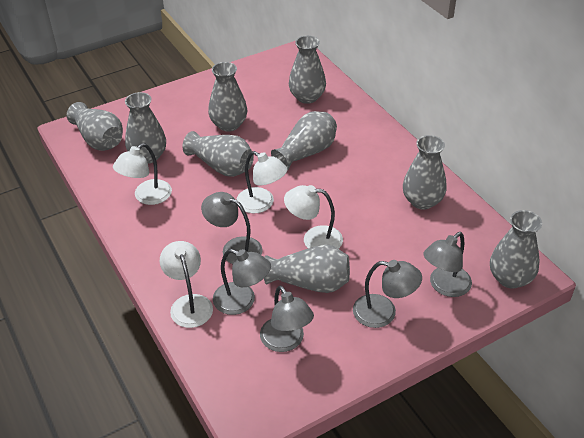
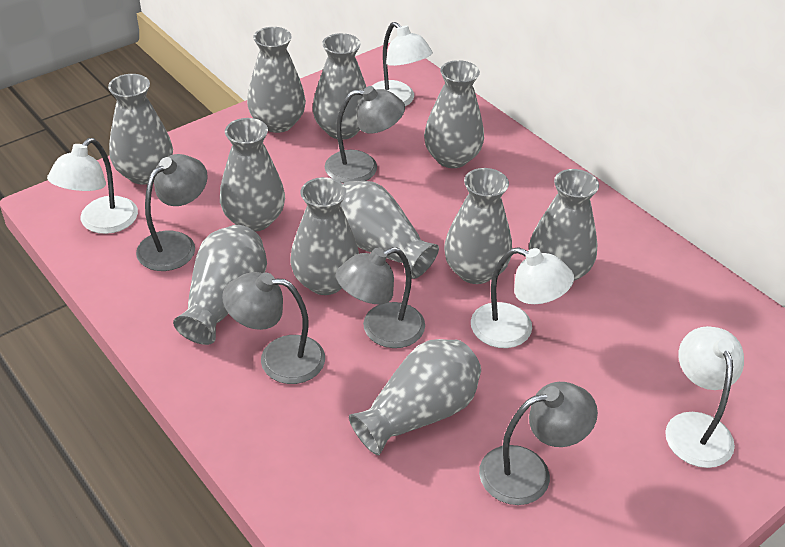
grey vase: [67,102,123,151] [125,92,166,164] [182,131,254,177] [208,62,247,132] [264,245,350,293] [271,111,337,171] [289,36,326,104] [403,135,446,210] [490,210,542,289] = 9 -> [108,74,173,185] [173,225,267,345] [220,118,285,232] [247,27,306,133] [290,177,359,295] [313,33,366,140] [340,181,439,279] [349,339,481,455] [424,60,484,168] [444,168,512,284] [529,169,599,281] = 11

